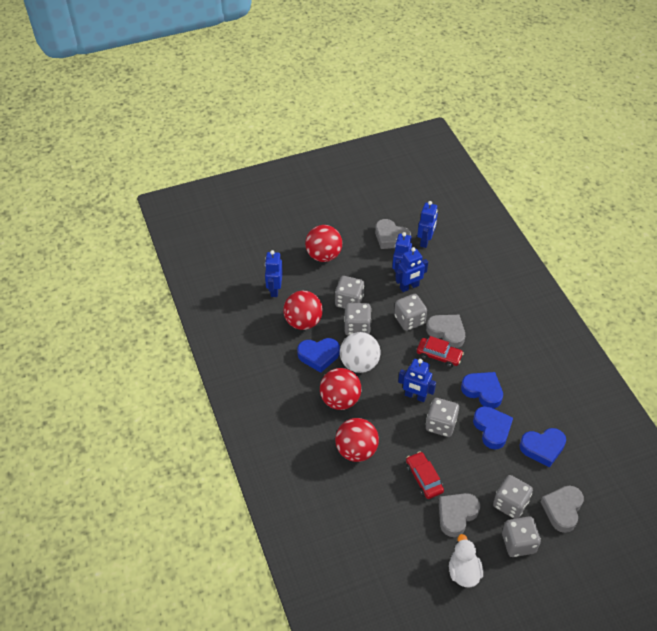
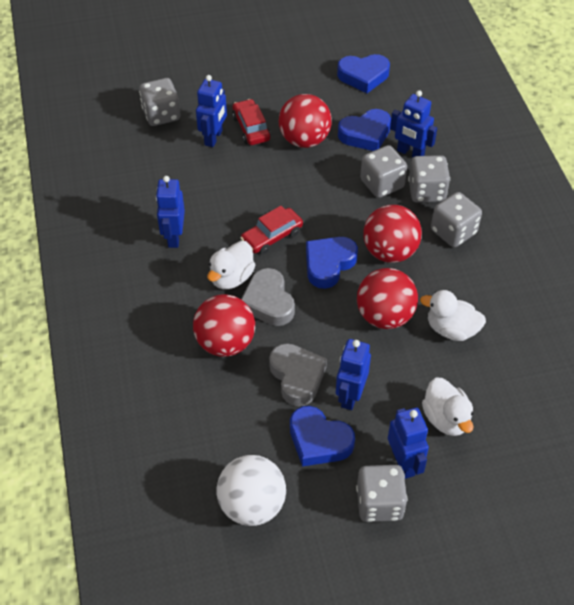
grey dice: [335,276,364,309] [344,303,371,336] [394,294,427,331] [426,398,459,437] [493,475,533,519] [502,516,541,557] = 6 -> [139,78,180,126] [356,465,407,522] [360,145,407,198] [408,155,450,202] [431,192,482,247] = 5
grey heart: [375,219,411,249] [426,315,465,348] [439,493,480,537] [541,486,584,533] = 4 -> [241,268,295,326] [269,343,327,406] = 2
white duck: [449,534,483,587] = 1 -> [207,241,255,289] [420,290,486,341] [422,378,474,436] = 3

